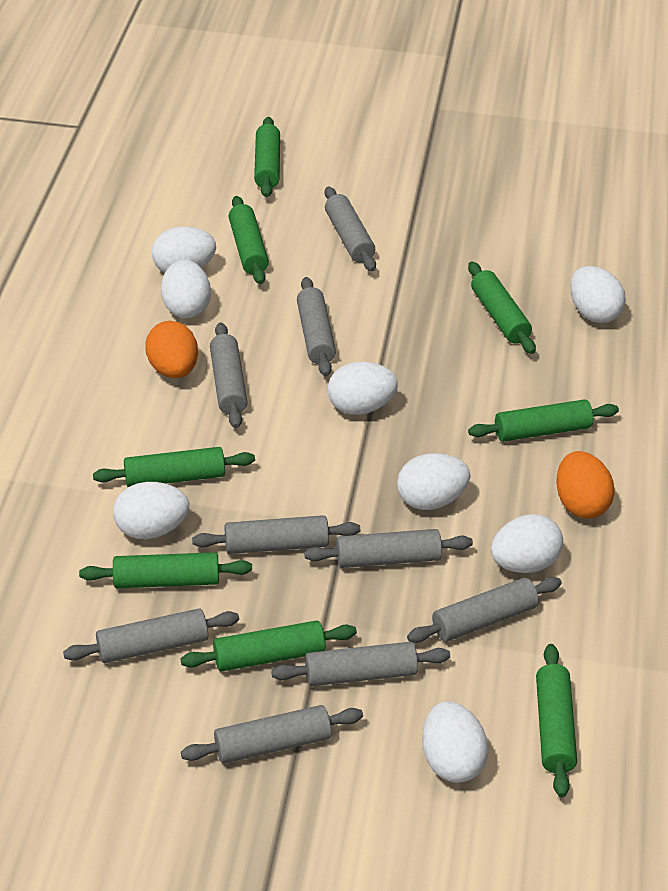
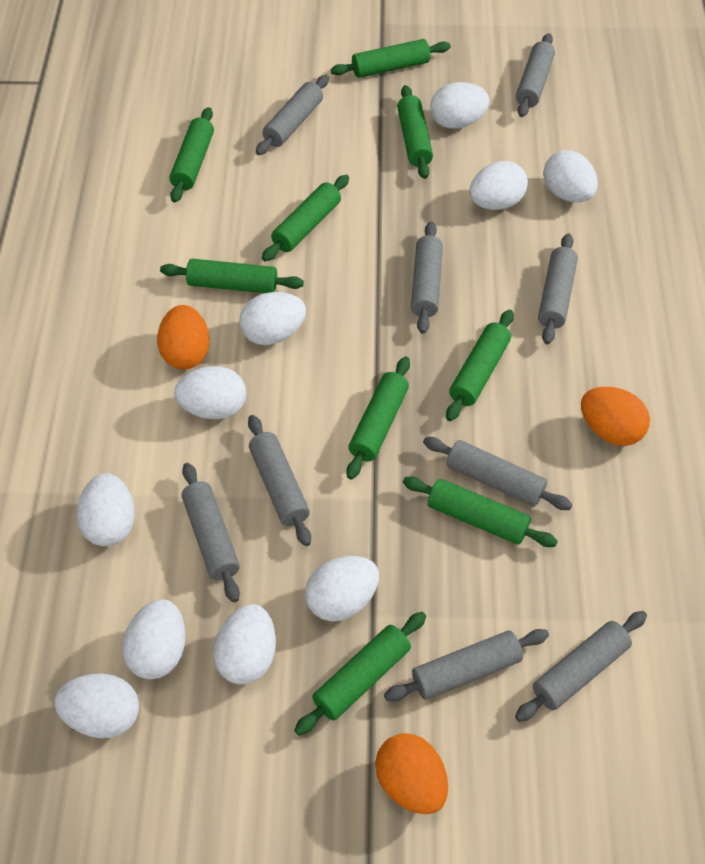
green rolling pin: [79,552,252,588] [93,447,255,487] [180,620,357,672] [228,196,269,284] [254,117,280,197] [468,262,536,354] [468,399,619,442] [536,644,577,797] = 8 -> [160,259,304,293] [169,107,214,203] [262,175,349,261] [294,612,426,736] [331,39,451,78] [346,357,410,479] [397,85,433,179] [403,476,558,547] [446,310,514,421] = 9
orange egg: [145,321,198,378] [556,451,615,519] = 2 -> [157,305,209,369] [375,733,448,814] [581,387,650,446] = 3
white egg: [113,482,189,539] [152,226,216,273] [161,260,211,318] [328,362,398,415] [397,453,471,510] [422,701,489,783] [491,514,563,573] [570,266,626,323] = 8 -> [54,673,139,738] [77,473,135,546] [122,599,186,679] [174,366,246,419] [213,604,276,685] [239,292,306,345] [305,556,379,621] [430,82,489,129] [470,161,528,210] [543,150,598,202] = 10

